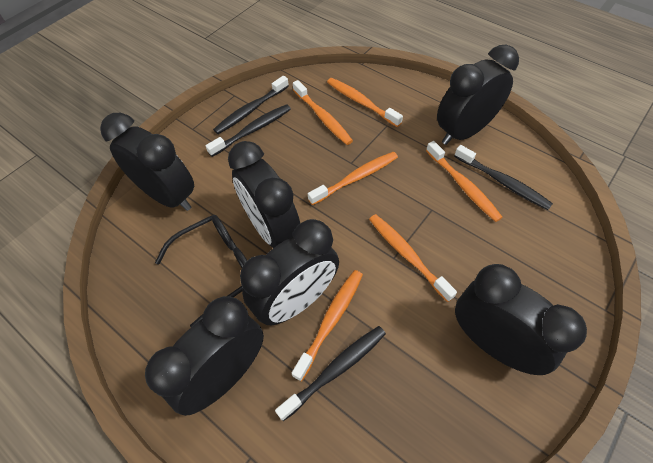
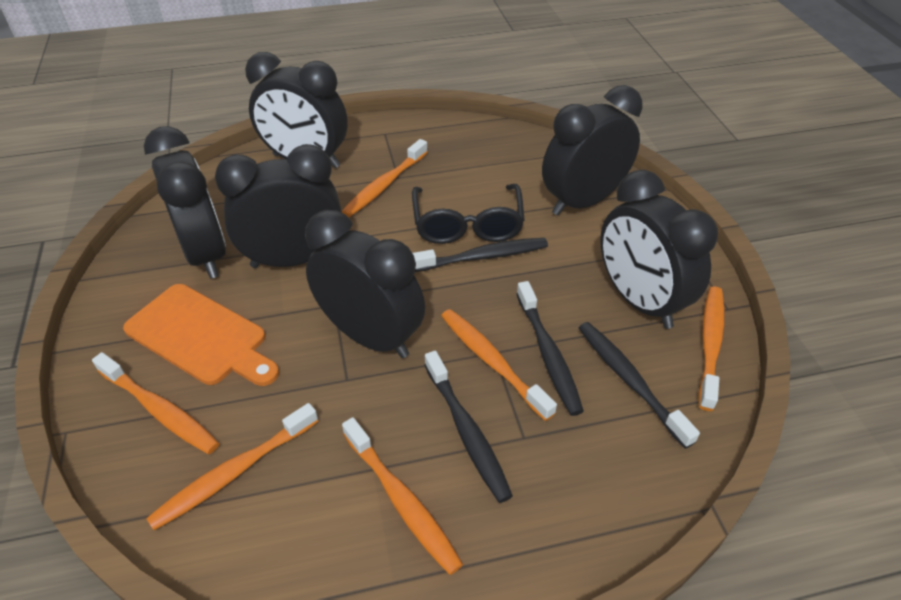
orange cutting board: none = 0 -> [123,284,279,386] = 1

